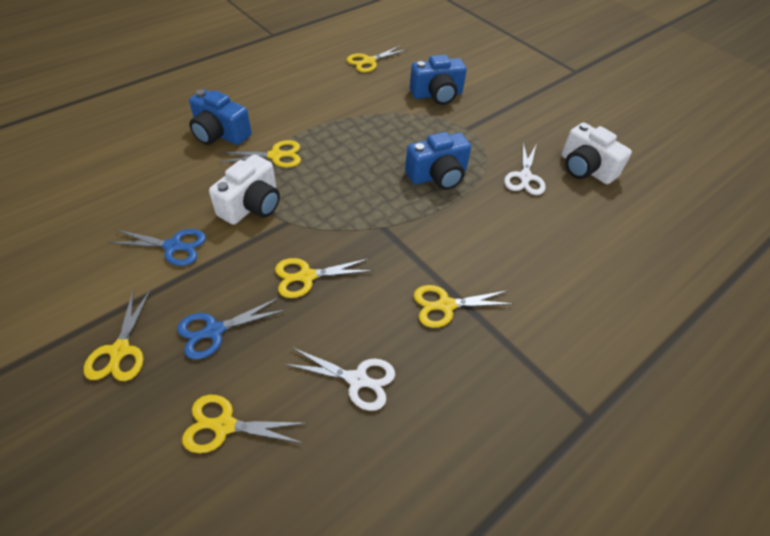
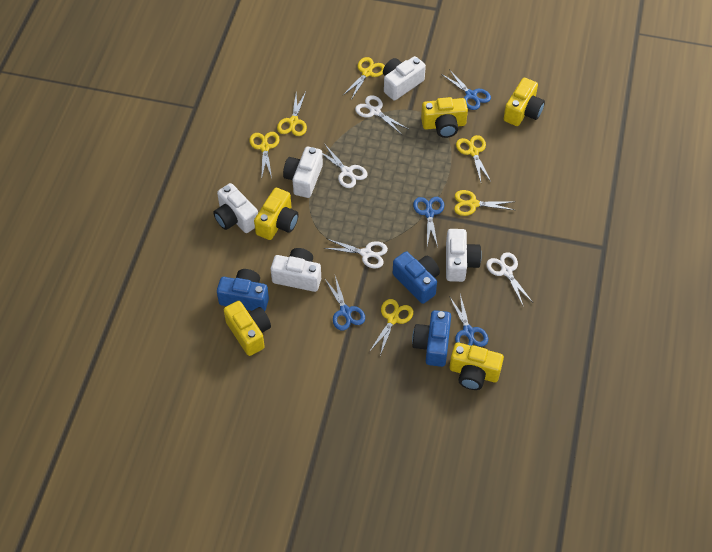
blue scissors: [108,229,206,266] [177,298,285,360] = 2 -> [325,276,365,331] [413,197,444,247] [441,69,491,110] [449,294,488,347] = 4
white camera: [209,154,280,225] [561,122,632,184] = 2 -> [213,183,258,233] [271,248,321,292] [283,147,323,198] [383,56,426,100] [446,229,482,282] = 5
white scissors: [284,347,395,411] [504,142,546,195] = 2 -> [322,145,367,188] [324,239,388,269] [355,95,408,135] [486,252,532,307] = 4
yellow camera: none = 0 -> [224,301,271,356] [254,188,298,240] [421,97,468,138] [450,342,504,390] [504,78,545,126] = 5

